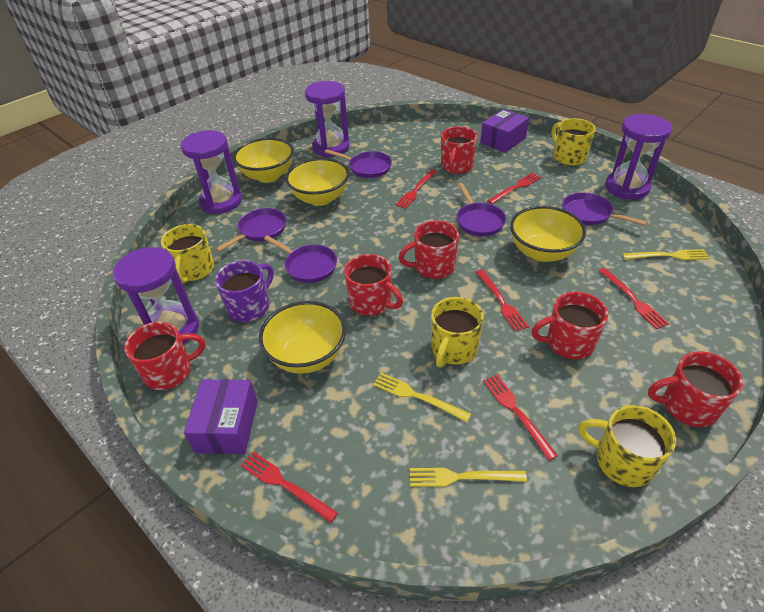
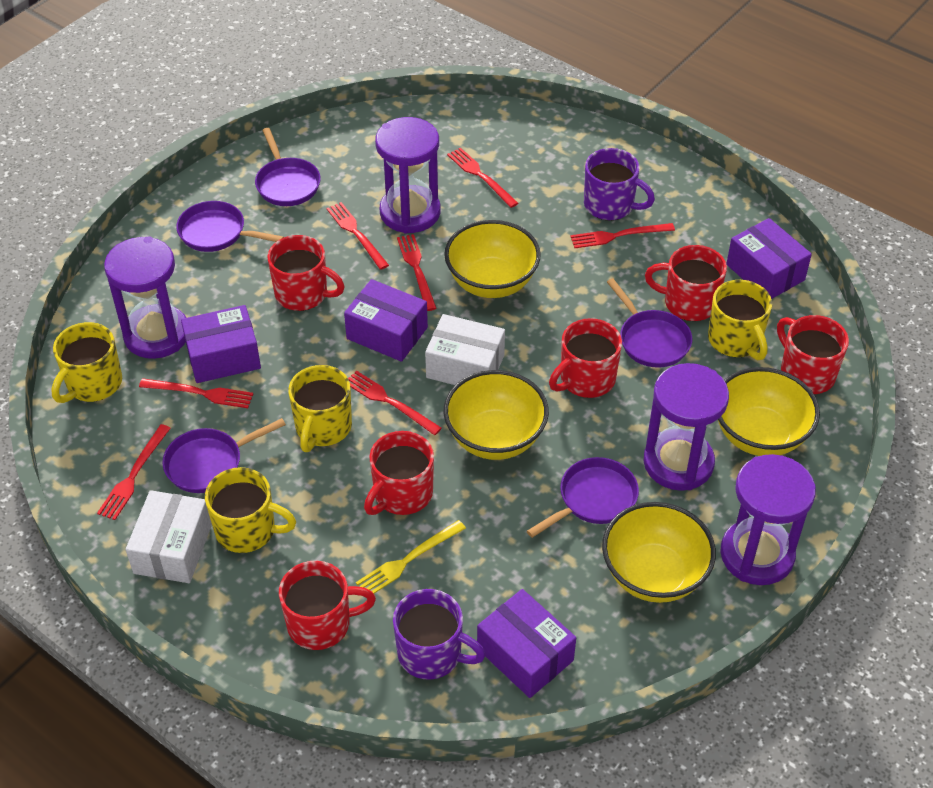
purple box: [184,379,258,454] [480,109,529,153] = 2 -> [181,305,261,383] [344,279,428,362] [477,589,576,698] [726,218,812,299] = 4
purple mug: [215,260,274,322] = 1 -> [393,589,486,680] [584,148,655,220] = 2
red fork: [241,451,338,523] [395,170,437,209] [476,269,529,332] [483,374,558,461] [488,173,541,204] [599,268,669,329] = 6 -> [97,424,171,520] [139,378,253,408] [326,202,389,270] [348,371,442,435] [397,234,437,311] [447,148,518,208] [570,223,675,248] = 7
white box: none = 0 -> [126,490,212,583] [425,314,505,385] = 2
yellow fork: [373,373,471,422] [410,468,527,487] [622,249,710,260] = 3 -> [356,520,466,594] = 1

